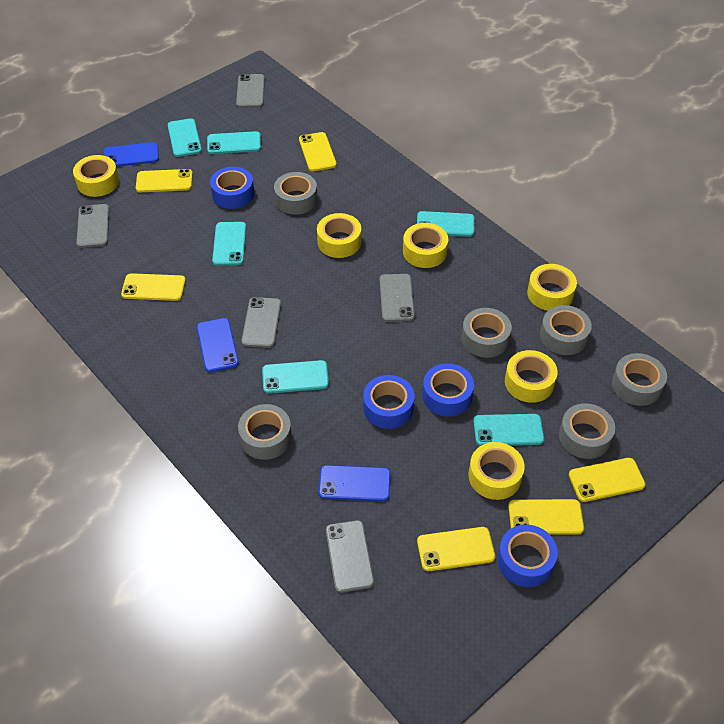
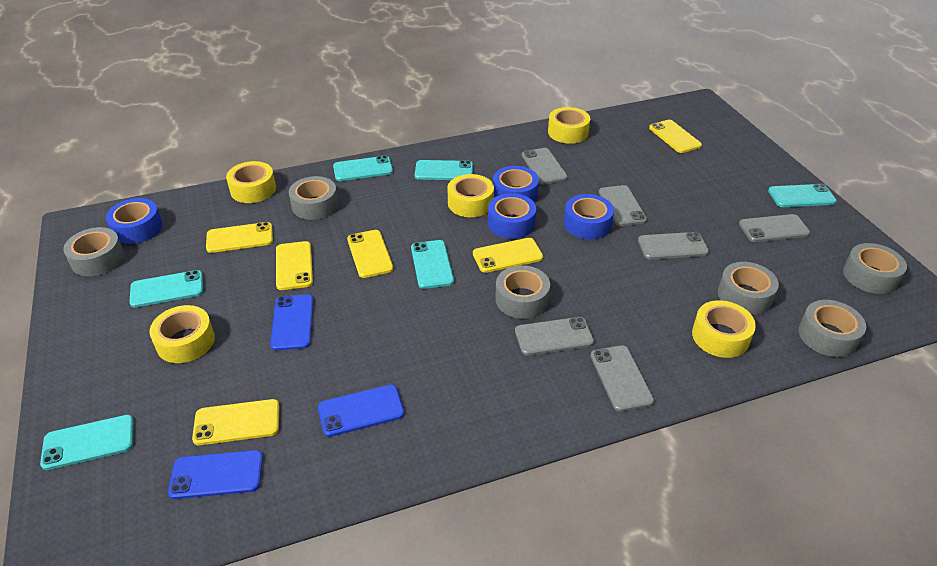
grey phone: [76,204,109,248] [236,74,265,108] [241,297,281,348] [326,520,374,593] [379,274,415,322] = 5 -> [515,317,594,356] [522,148,568,185] [590,345,654,412] [599,185,647,226] [638,232,709,260] [739,214,810,242] = 6
yellow tape: [73,155,119,197] [317,213,361,258] [403,223,448,268] [469,442,525,500] [505,350,558,403] [527,264,577,311] = 6 -> [149,305,215,363] [226,161,276,203] [448,174,494,217] [548,107,590,144] [692,300,756,358] = 5

